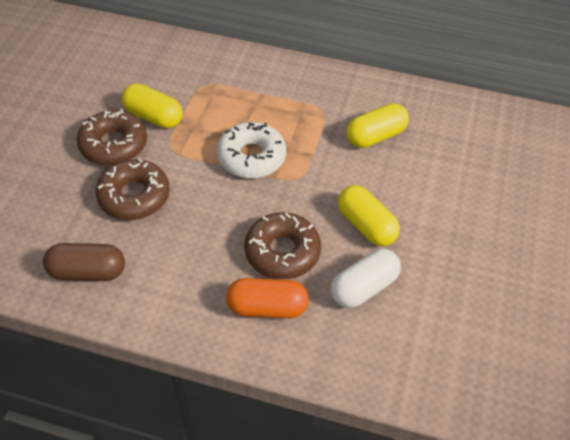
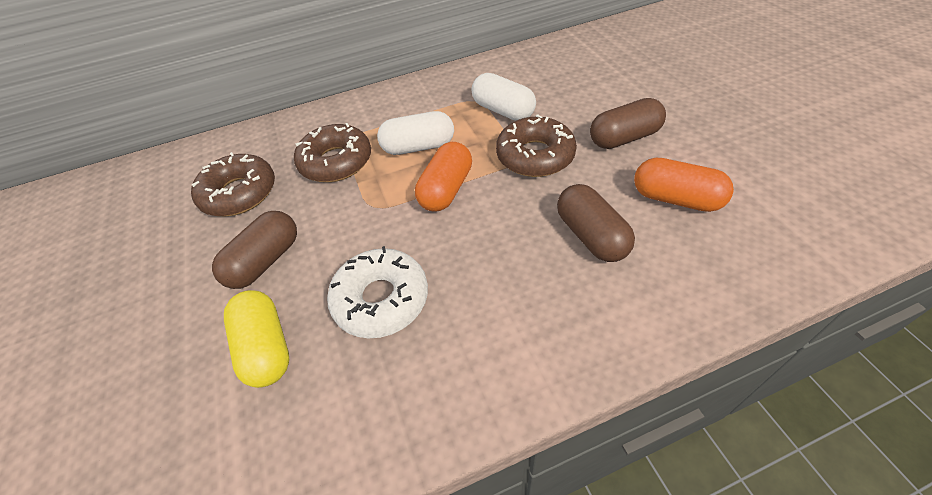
brown capsule: [43,243,125,281] = 1 -> [212,211,297,289] [557,184,635,262] [590,98,666,149] = 3
orange capsule: [226,278,309,318] = 1 -> [415,142,472,212] [634,158,734,212] = 2
white capsule: [330,249,401,308] = 1 -> [377,111,454,155] [472,73,536,121] = 2
yellow capsule: [121,83,183,129] [338,185,400,246] [346,103,409,148] = 3 -> [224,290,289,388] = 1

